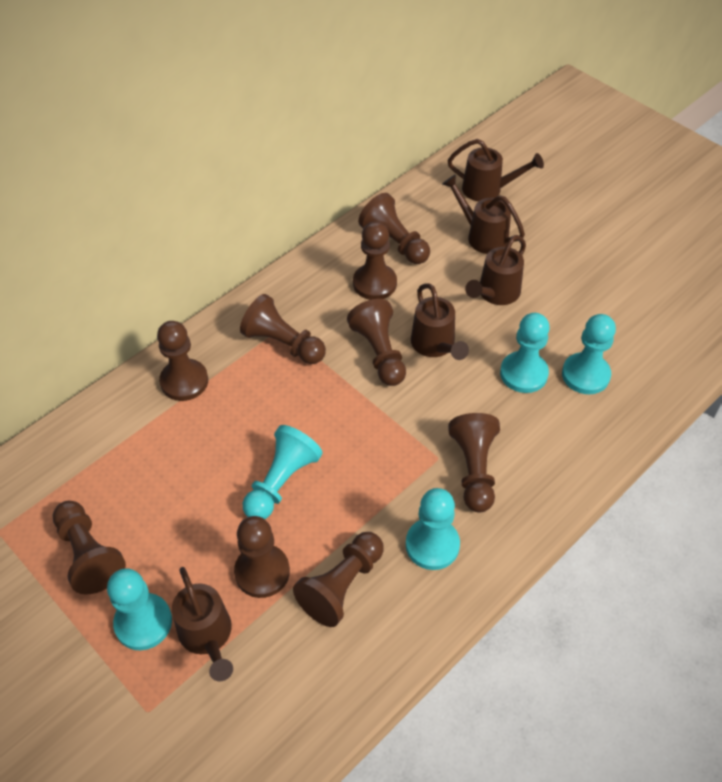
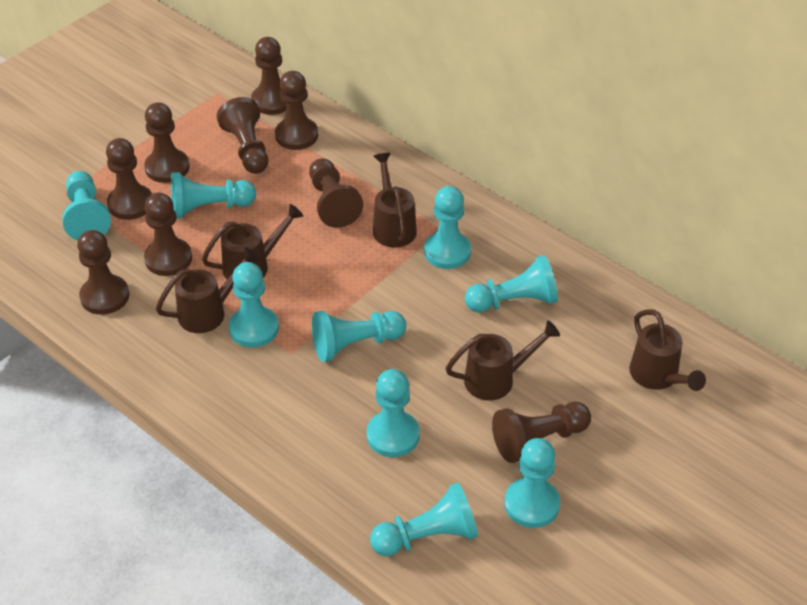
turquoise pawn: [107,568,172,650] [243,425,323,519] [406,488,460,570] [500,313,550,393] [562,314,616,394] = 5 -> [62,171,111,240] [171,172,256,219] [229,262,279,348] [312,311,406,362] [367,369,419,457] [370,483,478,556] [424,186,471,269] [465,255,558,312] [504,438,560,528] = 9

